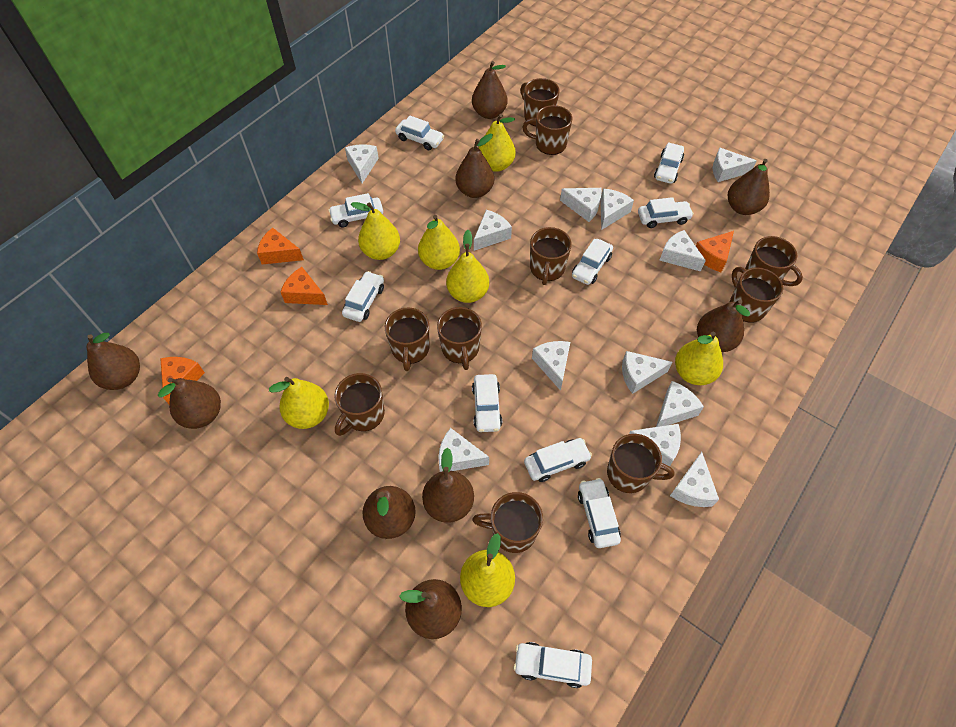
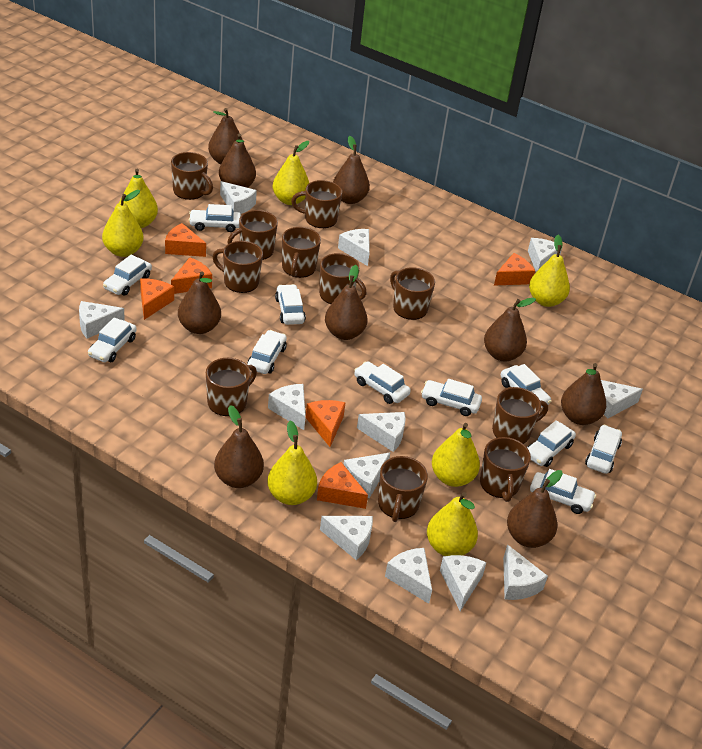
brown mug: [334,373,385,436] [385,307,429,371] [437,307,482,370] [472,492,543,553] [520,78,560,126] [522,105,572,155] [530,227,572,285] [607,434,675,493] [730,267,783,323] [745,236,803,286] = 10 -> [171,152,213,200] [206,358,257,416] [212,241,263,293] [227,210,278,260] [282,227,321,278] [291,180,342,228] [319,253,367,304] [378,456,428,522] [390,267,435,320] [480,437,531,502] [492,387,548,444] = 11
orange cheese: [160,357,205,404] [257,227,304,264] [281,267,328,305] [696,231,734,272] = 4 -> [140,279,174,320] [165,223,206,257] [171,257,212,294] [306,400,346,447] [317,462,368,509] [494,253,535,286] = 6
white car: [328,193,383,228] [342,271,384,322] [395,116,444,150] [472,374,502,432] [514,642,592,688] [524,438,592,482] [572,239,613,285] [578,478,621,548] [638,197,694,228] [654,142,684,184] = 10 -> [88,317,137,362] [103,255,152,296] [189,204,241,232] [247,330,287,374] [275,284,306,325] [354,361,411,404] [421,379,482,416] [501,364,551,408] [527,420,576,467] [530,469,596,514] [585,425,622,474] = 11

